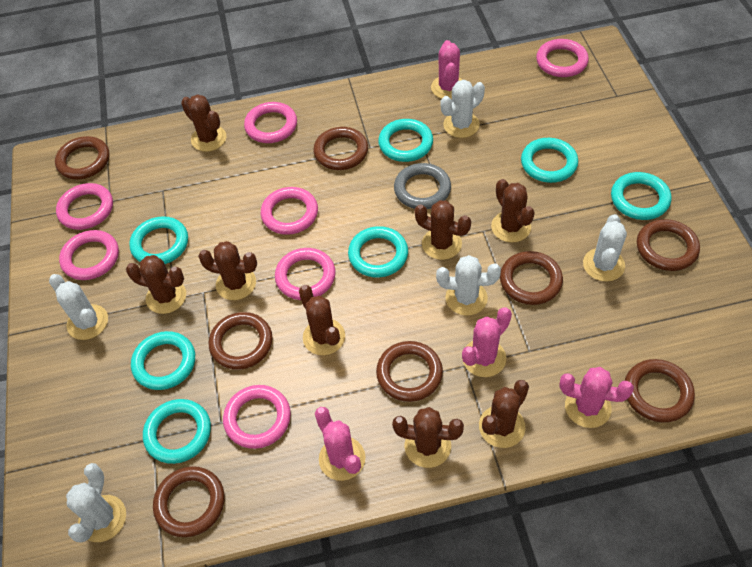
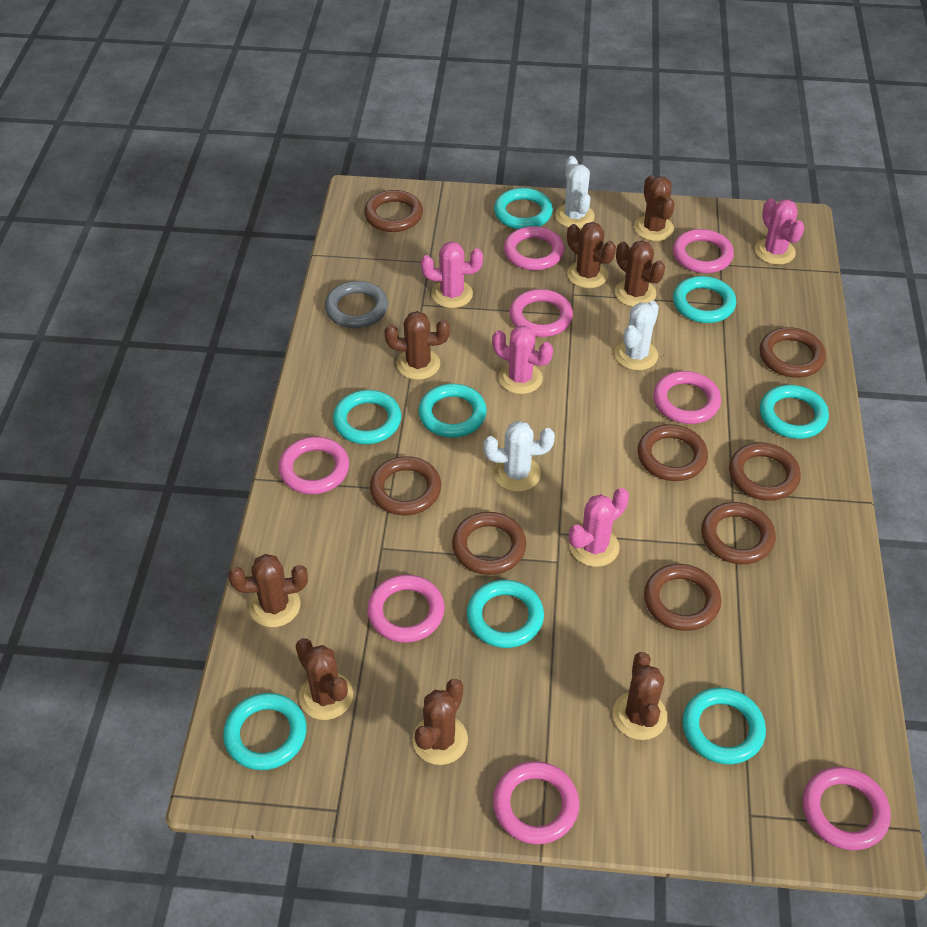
pink ring: [56,183,113,230] [59,230,119,280] [223,385,291,449] [244,102,297,143] [261,187,318,235] [275,248,336,300] [536,39,589,77] = 7 -> [278,437,349,494] [367,575,445,643] [493,761,579,845] [504,226,564,270] [509,289,573,337] [653,371,721,424] [673,229,734,273] [802,767,891,850] = 8
turquoise ring: [129,216,188,264] [131,331,195,390] [143,399,211,464] [348,226,408,277] [378,119,433,162] [521,138,578,183] [611,172,672,220] = 7 -> [223,693,307,770] [333,390,401,444] [419,384,487,438] [467,580,544,648] [494,188,553,229] [673,276,736,323] [682,688,766,764] [760,385,829,439] = 8
white cactus: [49,274,108,340] [66,463,126,542] [436,255,501,316] [440,80,485,138] [583,214,627,282] = 5 -> [483,421,555,492] [555,156,595,228] [615,301,659,371] = 3

